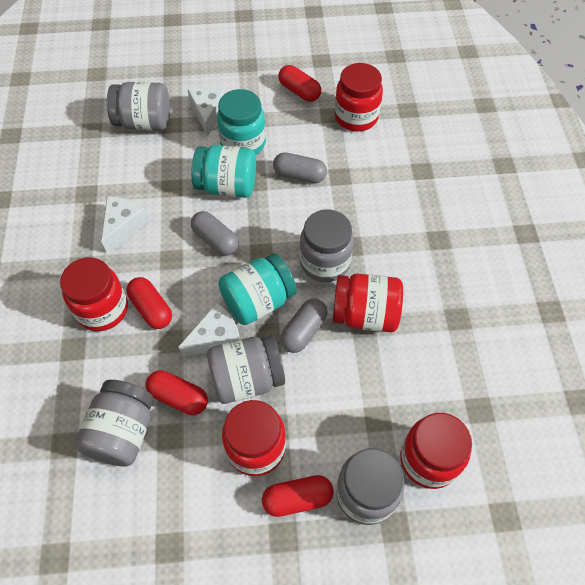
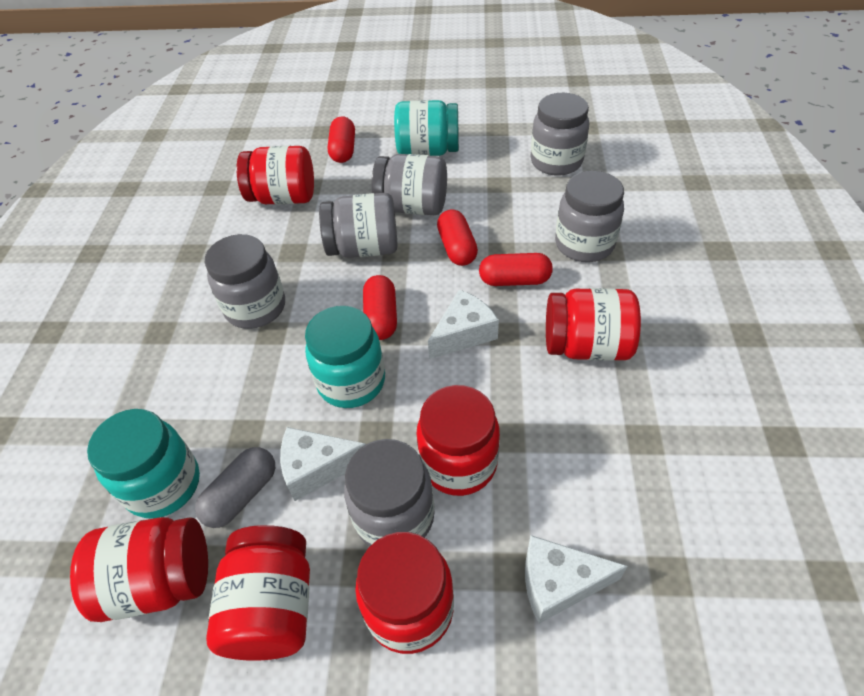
grey capsule: [191,211,239,256] [273,153,327,183] [280,299,328,353] = 3 -> [195,447,275,528] = 1
grey jar: [75,380,154,467] [107,82,170,131] [207,336,285,404] [300,209,354,282] [336,448,405,525] = 5 -> [205,234,285,329] [319,193,398,258] [344,439,435,547] [371,154,447,215] [531,93,589,176] [555,171,624,262] = 6
red jar: [60,257,128,331] [222,400,286,476] [333,273,403,332] [335,63,383,131] [400,413,472,489] = 5 -> [70,517,208,622] [206,525,310,661] [236,146,314,205] [355,532,454,654] [417,385,500,496] [546,288,641,361] = 6

